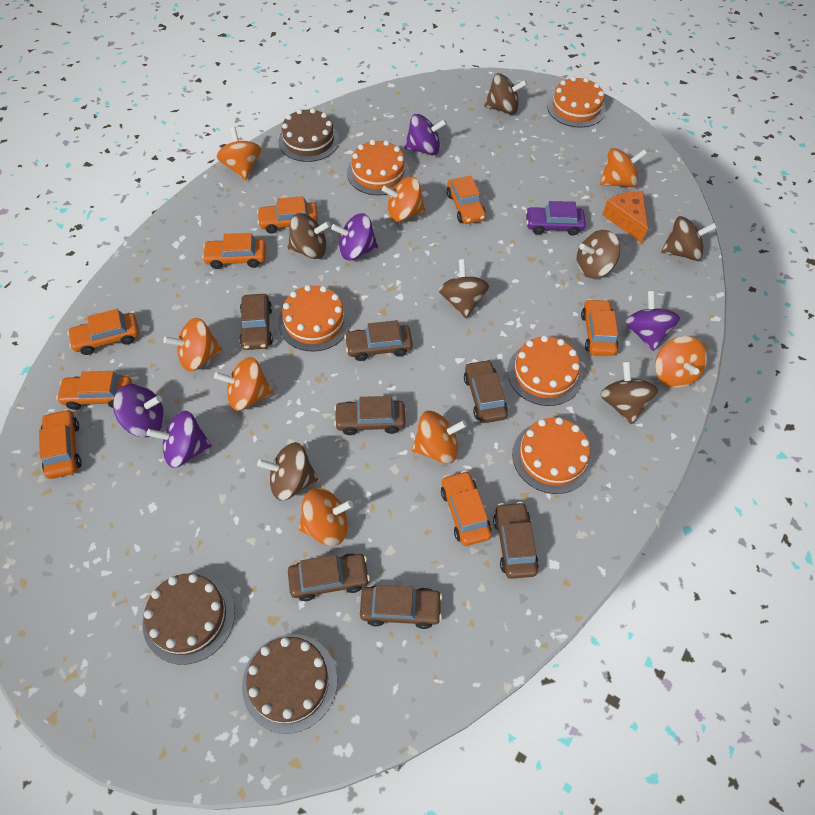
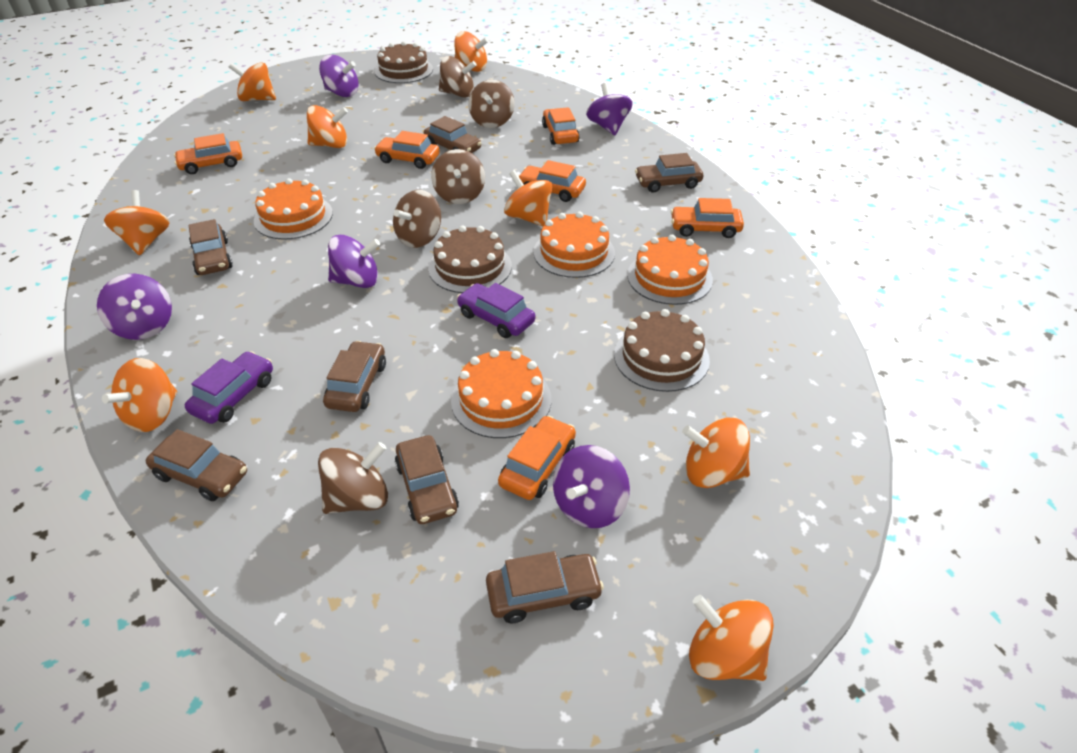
brown spinning top: [257,442,318,500] [288,213,331,259] [438,259,489,318] [484,73,527,115] [577,230,620,278] [600,361,658,424] [661,216,717,261] = 7 -> [318,442,388,514] [393,190,441,248] [431,149,485,204] [439,56,477,98] [468,80,515,128] = 5
orange cake: [278,285,351,352] [347,140,410,195] [507,335,582,406] [512,417,593,494] [547,76,606,128] = 5 -> [254,178,333,239] [451,349,551,438] [533,212,615,278] [627,235,713,305] = 4
orange car: [39,409,82,479] [56,371,132,410] [67,309,139,355] [202,233,266,269] [257,196,318,234] [441,471,492,546] [446,176,486,224] [581,299,618,356] = 8 -> [174,133,242,174] [374,131,440,169] [498,416,576,500] [518,160,586,202] [542,107,580,145] [671,198,744,238] = 6
orange cheese: [602,191,648,243] = 1 -> none = 0
purple car: [525,201,586,236] = 1 -> [185,351,273,424] [457,283,535,338] = 2

